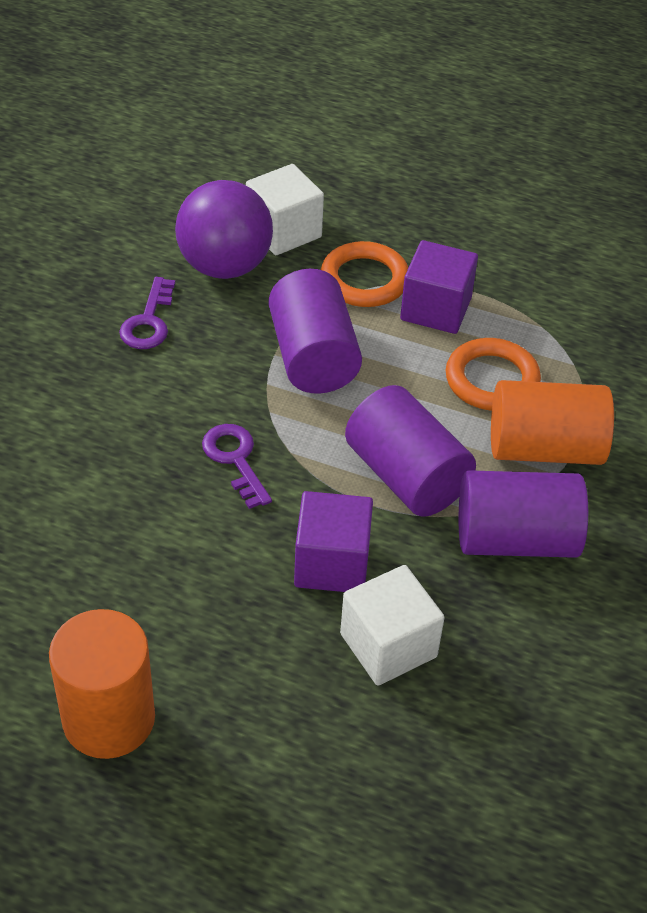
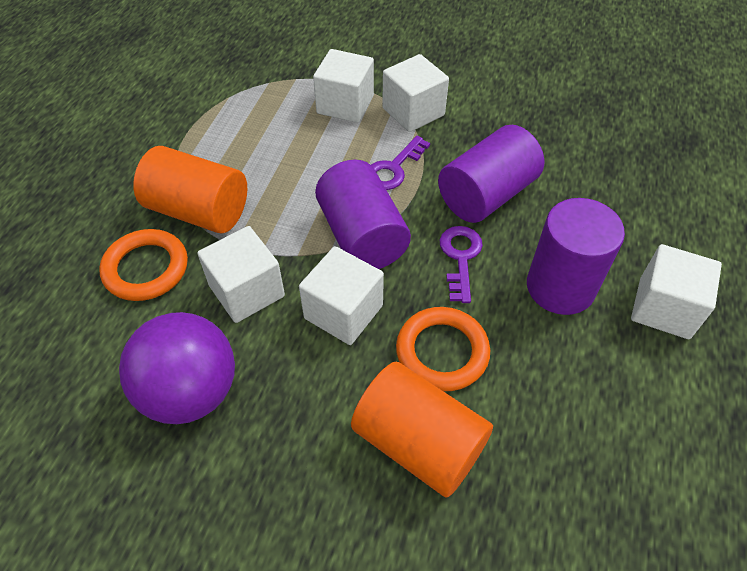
purple cube: [294,491,373,592] [400,240,478,334] = 2 -> none = 0
white cube: [246,164,324,255] [340,565,445,686] = 2 -> [197,226,285,323] [299,246,384,345] [313,49,374,123] [382,54,449,132] [631,244,722,339] = 5

